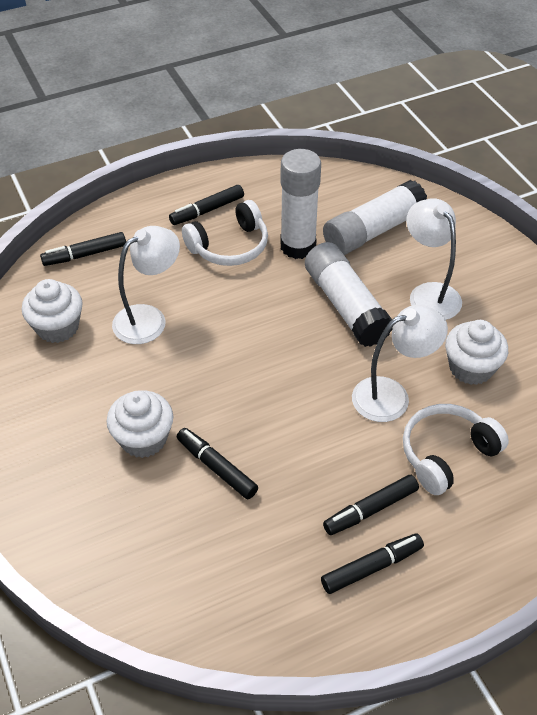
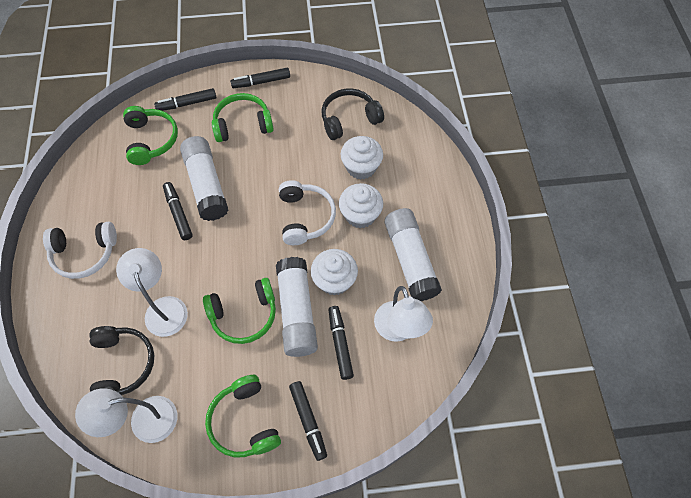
black headphones: none = 0 -> [89,326,154,395] [322,88,384,140] = 2
green headphones: none = 0 -> [123,106,178,165] [203,278,276,344] [205,375,281,457] [212,93,274,142] = 4

